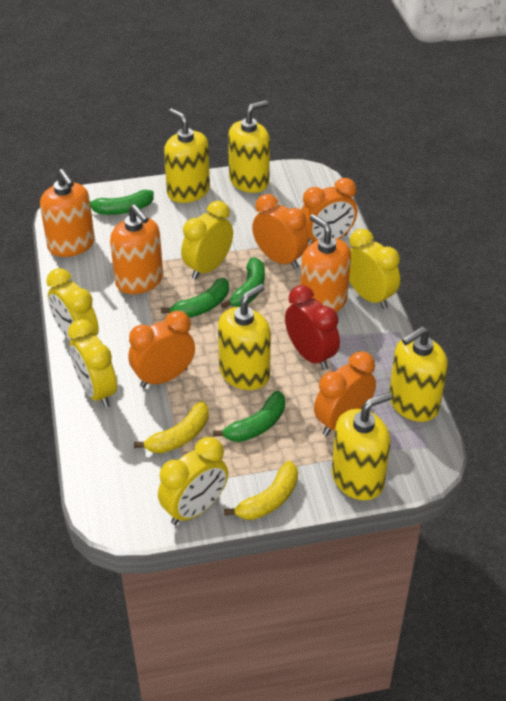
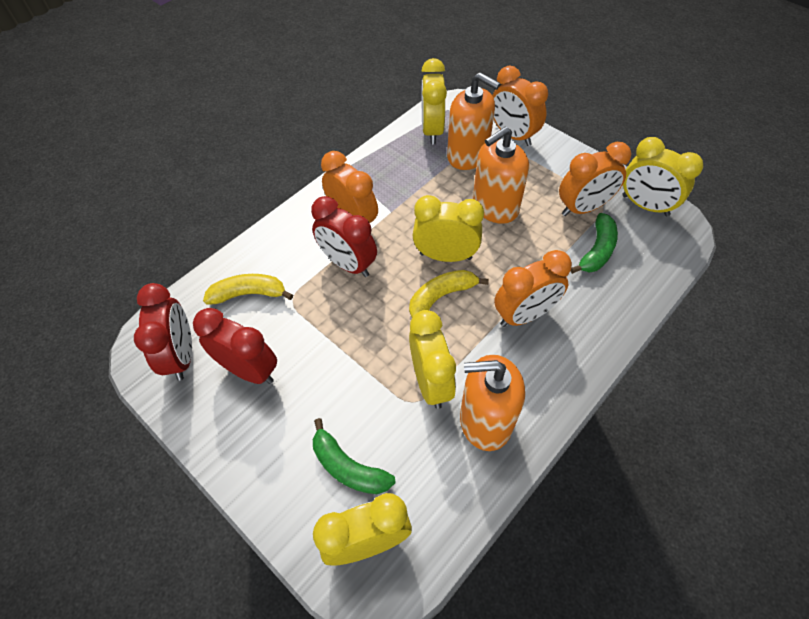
green banana: [90,190,154,215] [161,278,229,318] [213,391,285,442] [221,258,265,309] = 4 -> [313,418,396,494] [570,213,618,274] = 2
red clock: [285,285,340,370] = 1 -> [134,283,192,381] [193,308,277,384] [311,196,377,277] = 3
yellow soap dispenser: [164,109,210,203] [218,284,271,390] [228,100,270,193] [332,392,393,501] [389,326,448,422] = 5 -> none = 0

